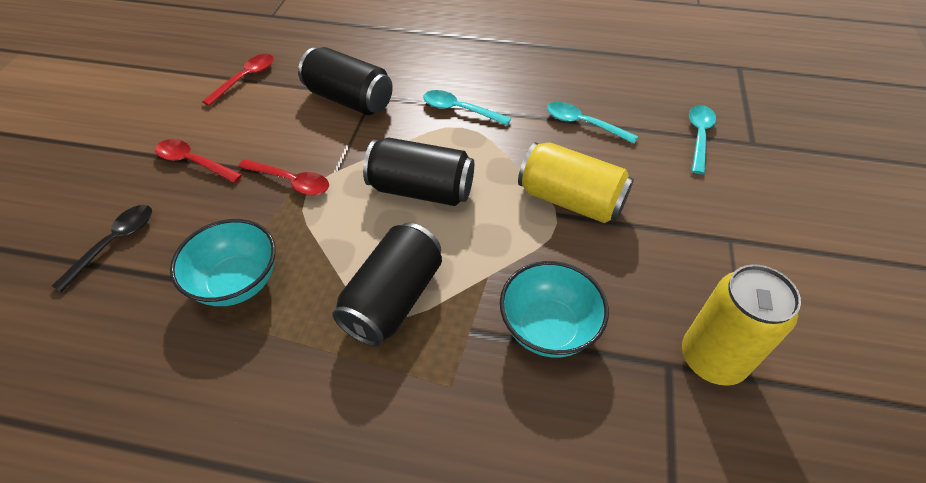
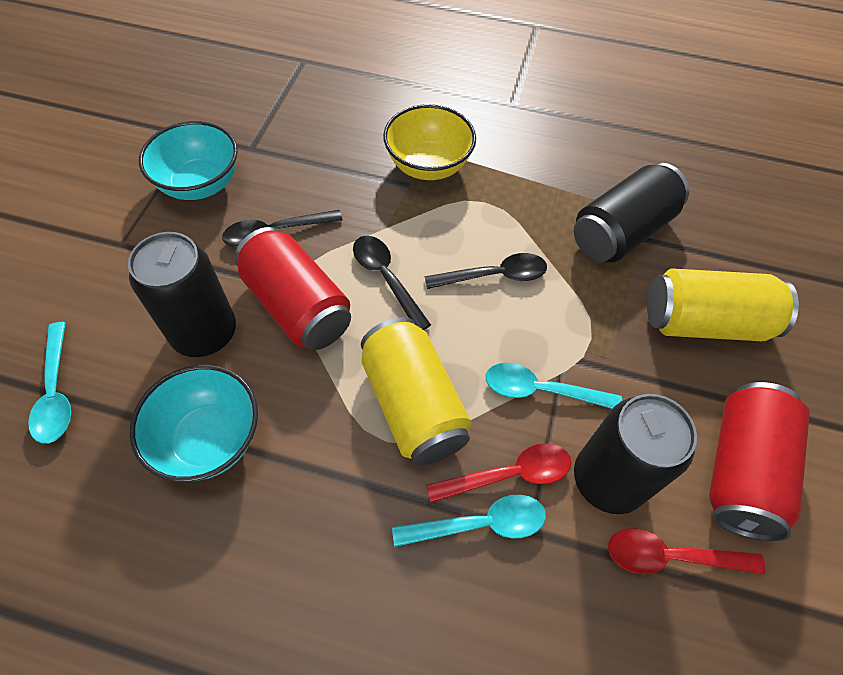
black spoon: [52,205,152,292] = 1 -> [222,210,342,247] [353,236,431,330] [425,253,547,289] = 3
red can: none = 0 -> [234,227,351,350] [709,382,810,541] = 2
red spoon: [155,139,243,183] [202,54,274,106] [238,159,329,195] = 3 -> [426,443,571,503] [608,528,766,574] = 2
yellow bowl: none = 0 -> [383,104,476,180] = 1

